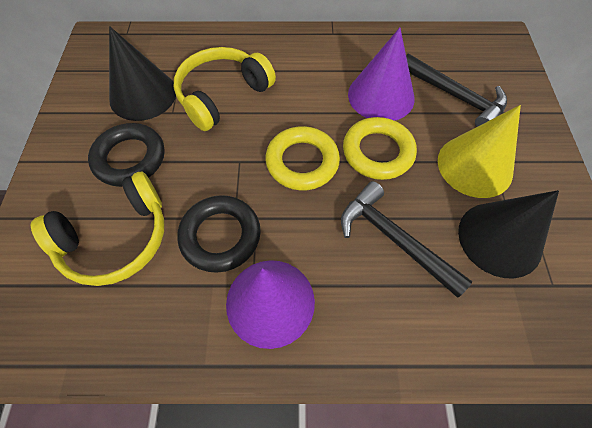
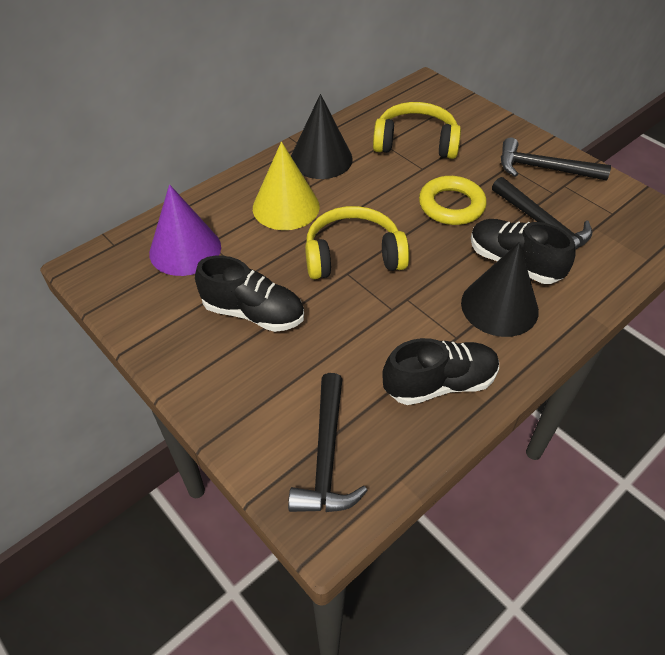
black hammer: [341,181,473,298] [406,54,507,127] = 2 -> [288,373,368,512] [492,177,592,250] [501,137,611,181] = 3
black ring: [88,123,165,187] [177,195,261,273] = 2 -> none = 0
black shoe: none = 0 -> [195,256,304,332] [382,338,499,405] [471,219,576,284] = 3
purple cone: [226,260,315,349] [348,27,415,121] = 2 -> [149,184,221,276] = 1
yellow ring: [265,126,340,191] [343,117,417,180] = 2 -> [419,176,487,225] = 1

